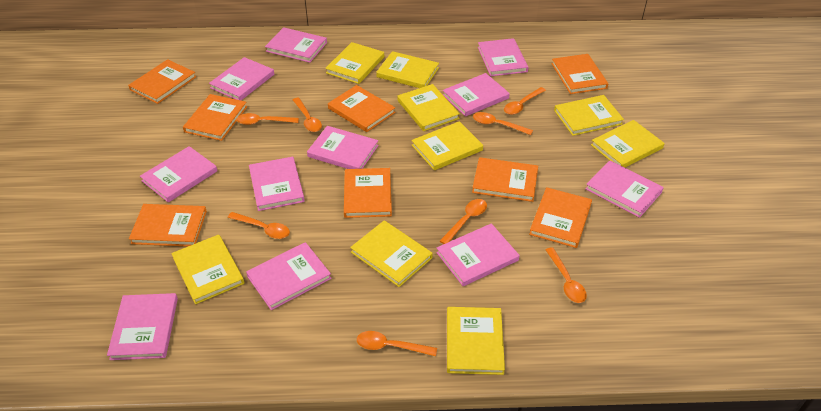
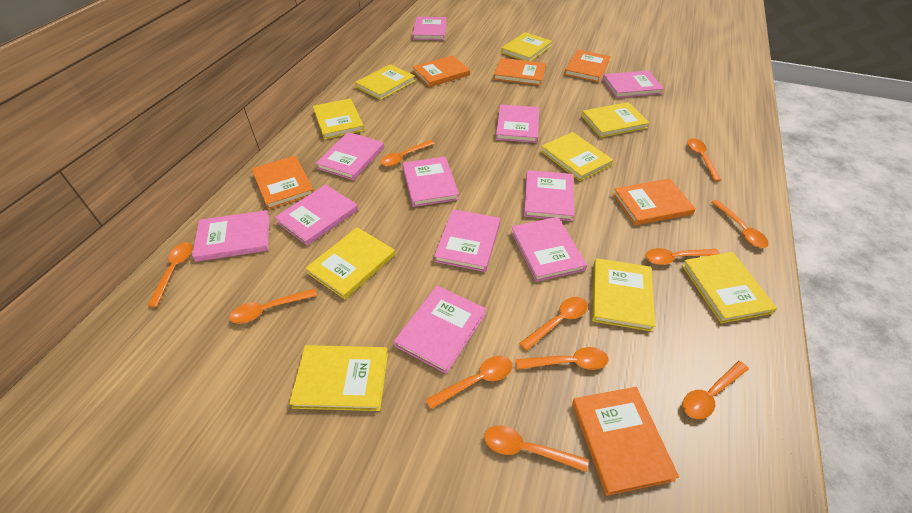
orange book: [128,59,196,104] [129,204,207,247] [183,94,247,141] [328,85,395,132] [344,168,392,218] [472,157,538,202] [529,187,592,248] [551,54,608,94] = 8 -> [251,156,314,210] [412,55,470,87] [494,58,546,86] [564,50,611,82] [572,387,679,496] [613,178,696,225] = 6
orange spoon: [228,212,290,239] [237,113,299,125] [293,97,322,132] [357,331,437,356] [440,199,487,244] [473,112,533,135] [504,87,546,115] [546,247,587,303] = 8 -> [147,242,193,307] [229,288,317,324] [380,140,435,166] [425,356,512,409] [484,425,588,472] [516,347,609,370] [519,297,588,351] [645,248,720,265] [683,361,749,419] [687,138,721,181] [711,200,768,248] = 11

